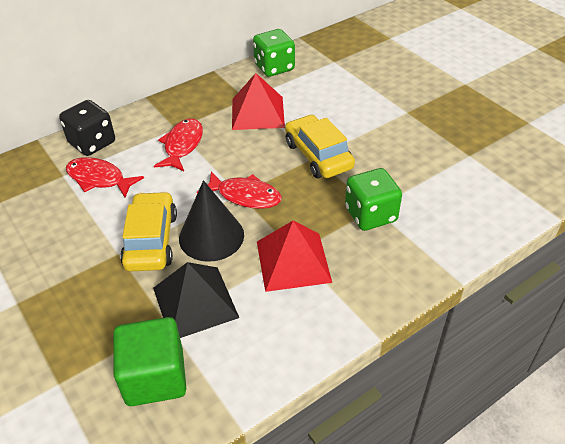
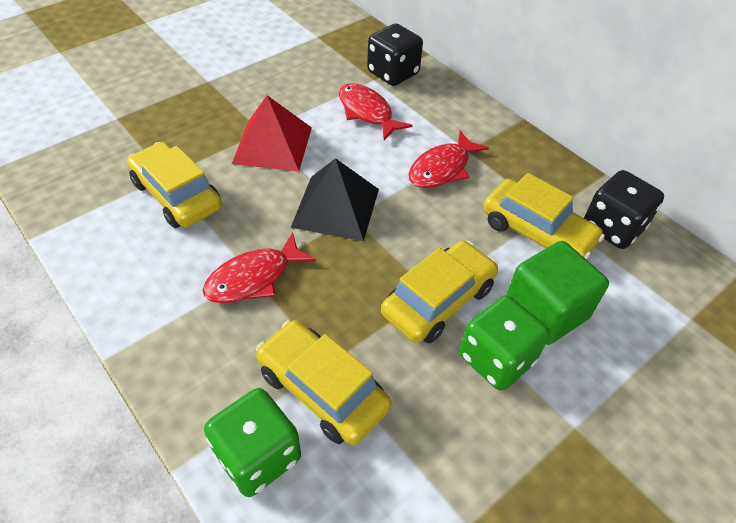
black cone: [179,180,244,262] = 1 -> none = 0
black dice: [59,100,115,156] = 1 -> [367,24,423,86] [584,170,664,249] = 2
red pyramid: [232,73,285,130] [257,221,332,292] = 2 -> [232,95,312,172] = 1
yellow car: [120,191,177,271] [285,115,355,178] = 2 -> [127,142,222,228] [256,320,392,445] [381,240,498,344] [483,173,605,260] = 4

